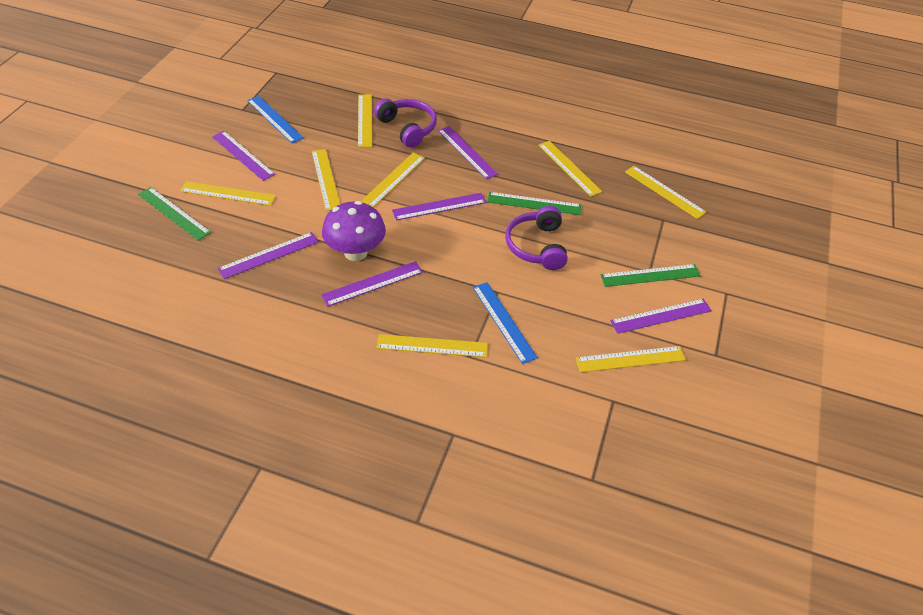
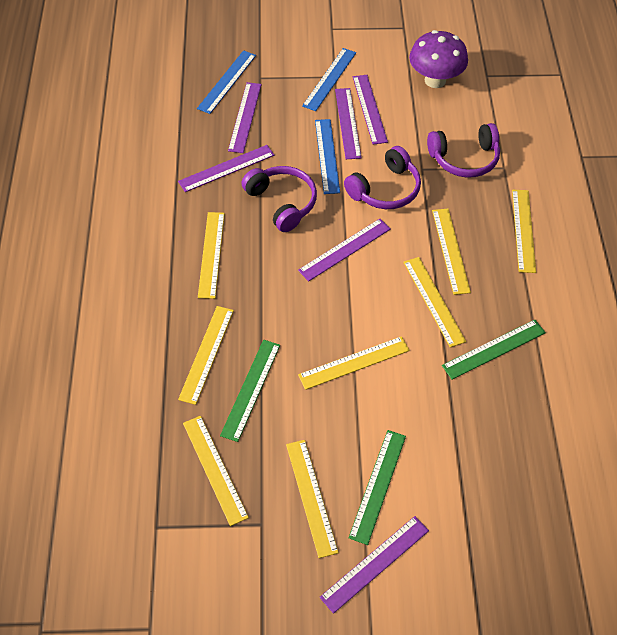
blue ruler: [247,96,304,143] [473,282,538,364] = 2 -> [197,50,256,114] [302,48,356,111] [315,119,340,194] = 3
purple headphones: [374,99,437,148] [505,206,568,270] = 2 -> [241,166,317,232] [344,146,421,209] [427,123,500,178] = 3

